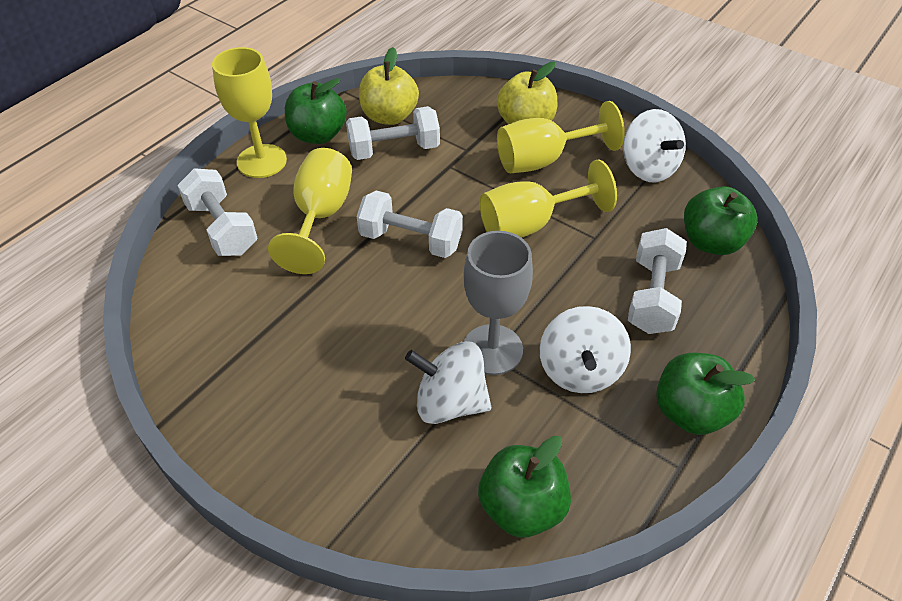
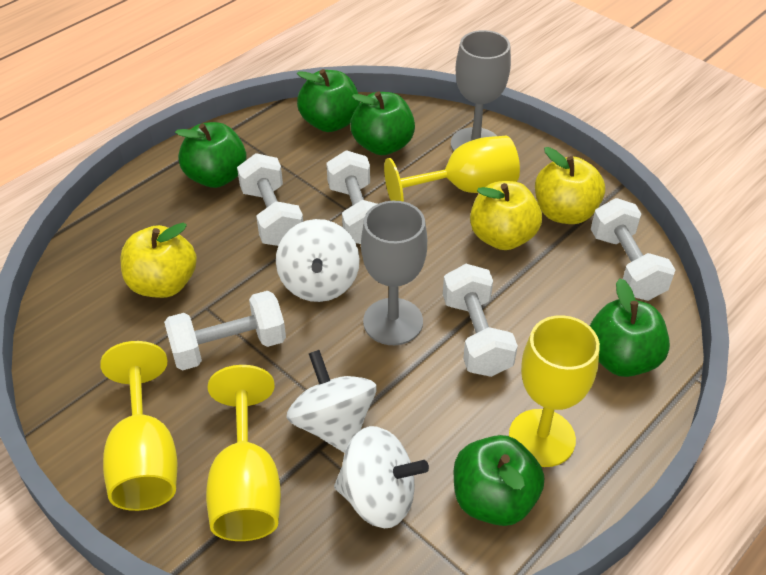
green apple: [285,78,347,144] [478,436,571,537] [656,353,755,435] [684,186,757,255] = 4 -> [175,122,247,188] [297,69,360,132] [350,92,415,155] [454,435,544,526] [590,278,670,377] = 5
grey goblet: [463,231,533,375] = 1 -> [361,201,427,345] [451,30,511,151] = 2
white dumbbell: [177,168,258,256] [346,106,440,160] [357,190,463,258] [628,228,687,334] = 4 -> [164,291,286,371] [237,153,303,246] [326,150,377,244] [443,264,518,377] [591,198,675,301] = 5
yellow apple: [359,47,419,125] [497,62,557,124] = 2 -> [120,223,197,298] [470,181,542,250] [535,147,605,224] = 3

